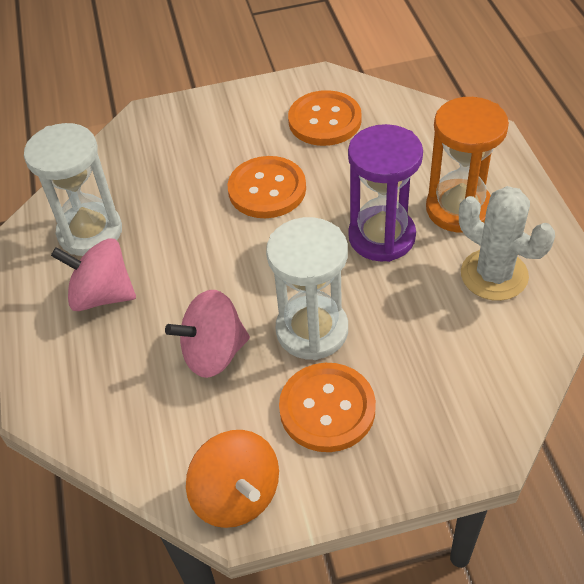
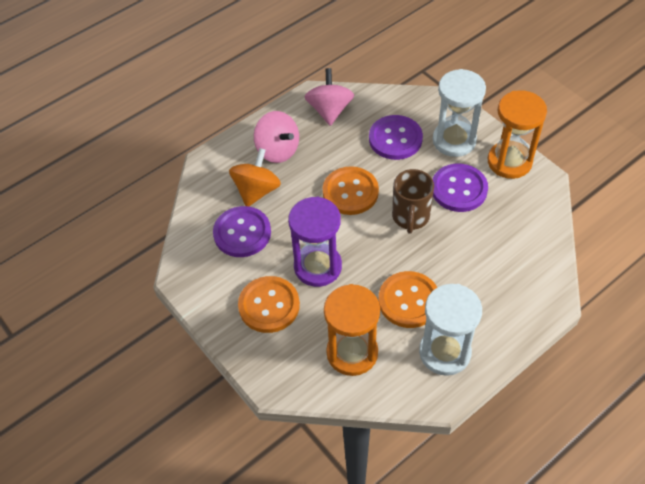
brown mug: none = 0 -> [392,169,434,234] = 1
orange hourglass: [426,97,509,233] = 1 -> [324,284,380,376] [488,90,547,179] = 2
purple button: none = 0 -> [213,206,271,257] [369,115,423,160] [433,164,488,212] = 3
white cactus: [459,186,555,301] = 1 -> none = 0

